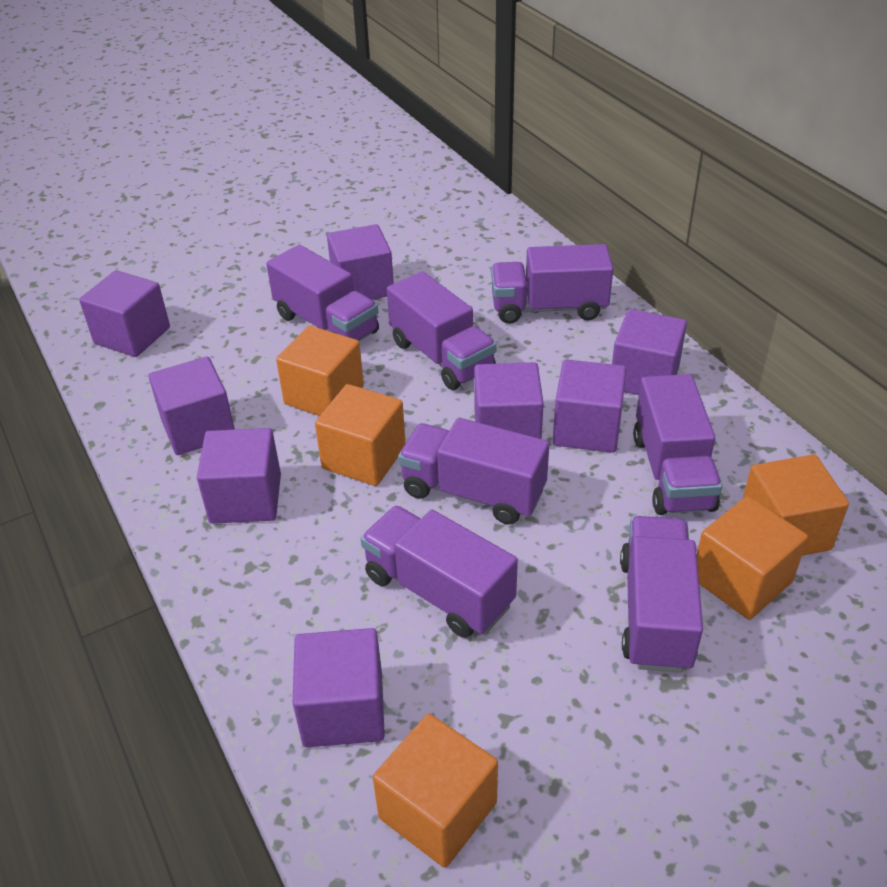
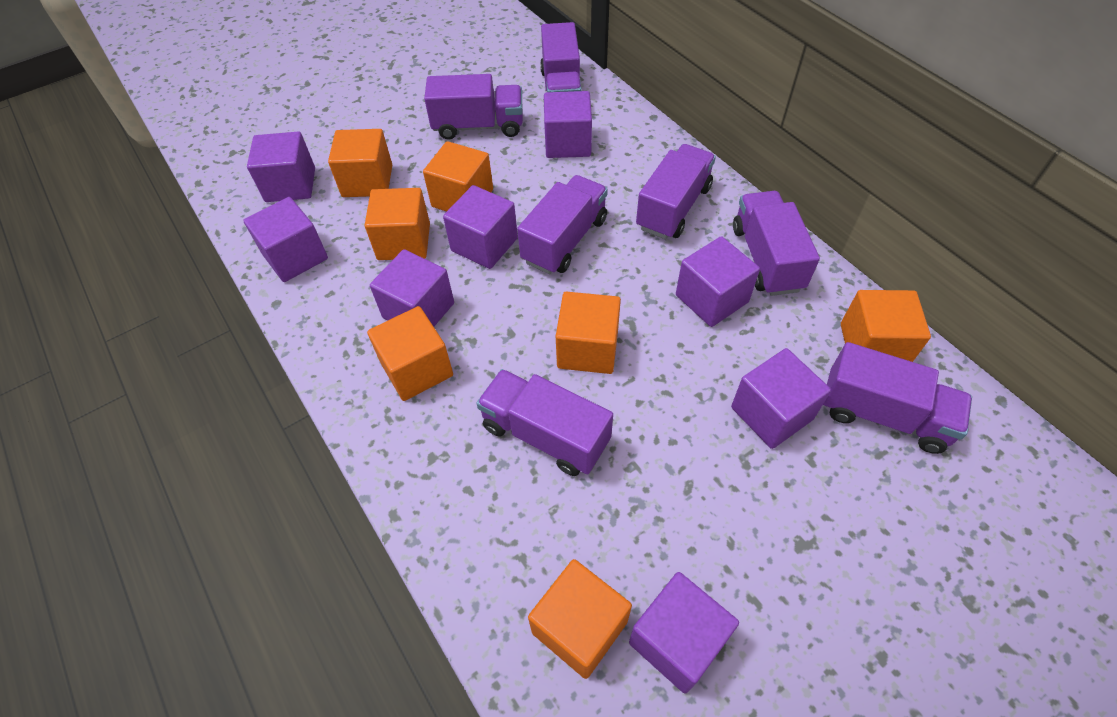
orange cube: [276,326,364,416] [315,384,406,486] [373,714,498,868] [697,496,808,620] [743,454,849,556] = 5 -> [328,129,392,197] [365,188,430,260] [367,306,453,401] [423,141,493,212] [528,559,632,679] [556,292,621,374] [841,290,931,362] = 7

